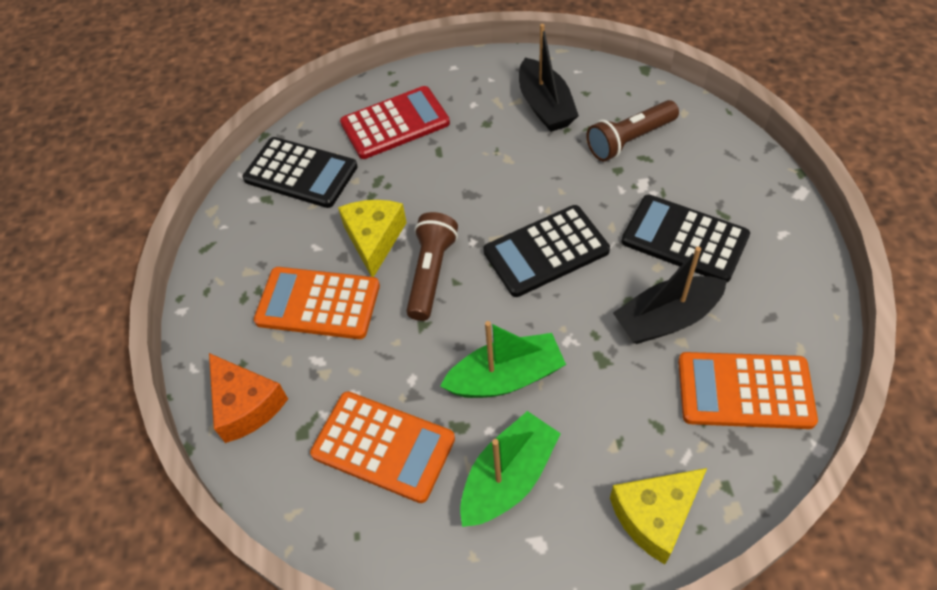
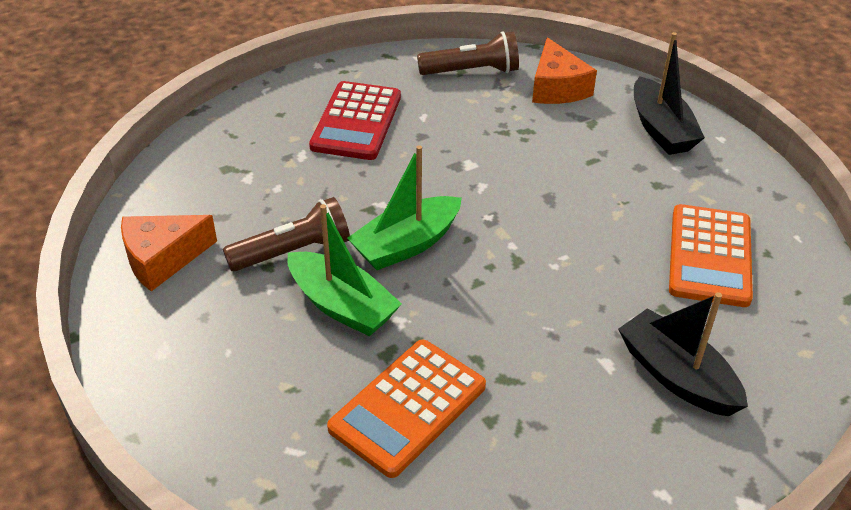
black calculator: [243,137,358,208] [483,205,610,297] [621,195,750,282] = 3 -> none = 0
orange calculator: [254,267,380,339] [310,391,455,503] [678,352,818,429] = 3 -> [327,340,486,478] [669,204,753,307] = 2
orange cheese: [209,353,288,443] = 1 -> [121,215,217,291] [532,37,597,104] = 2
yellow cheese: [338,200,407,277] [610,468,707,564] = 2 -> none = 0

